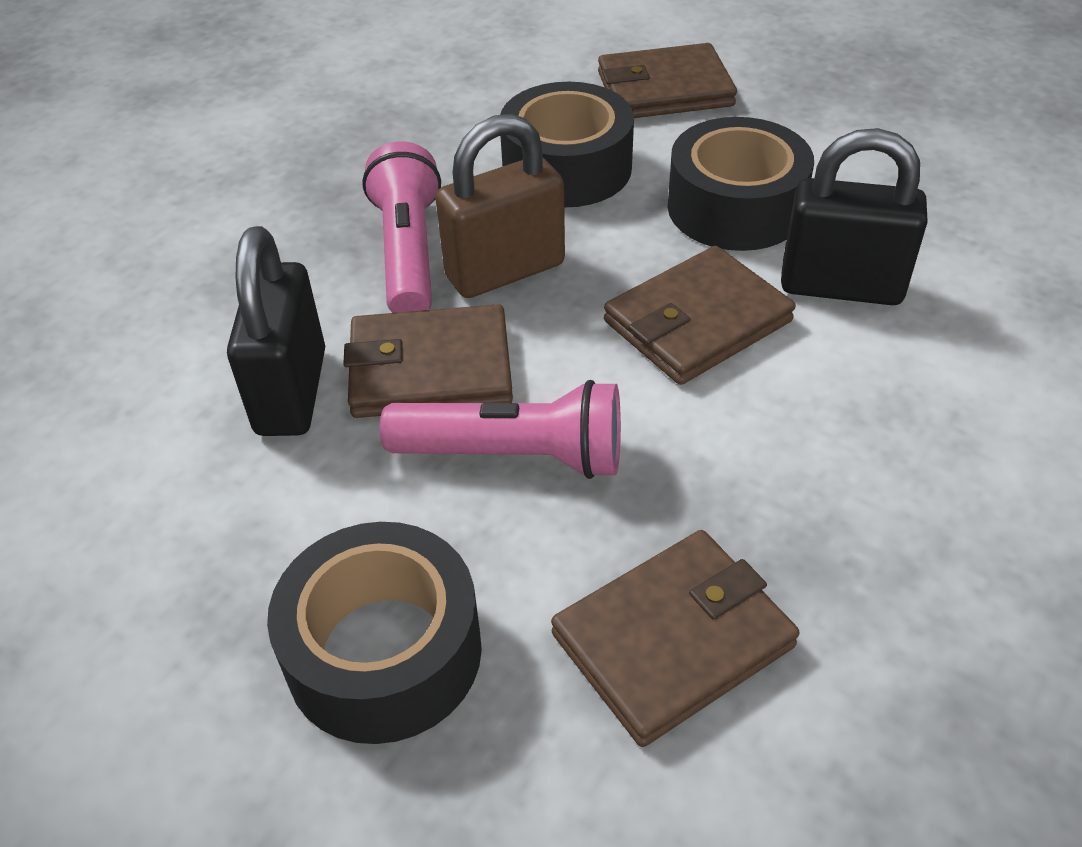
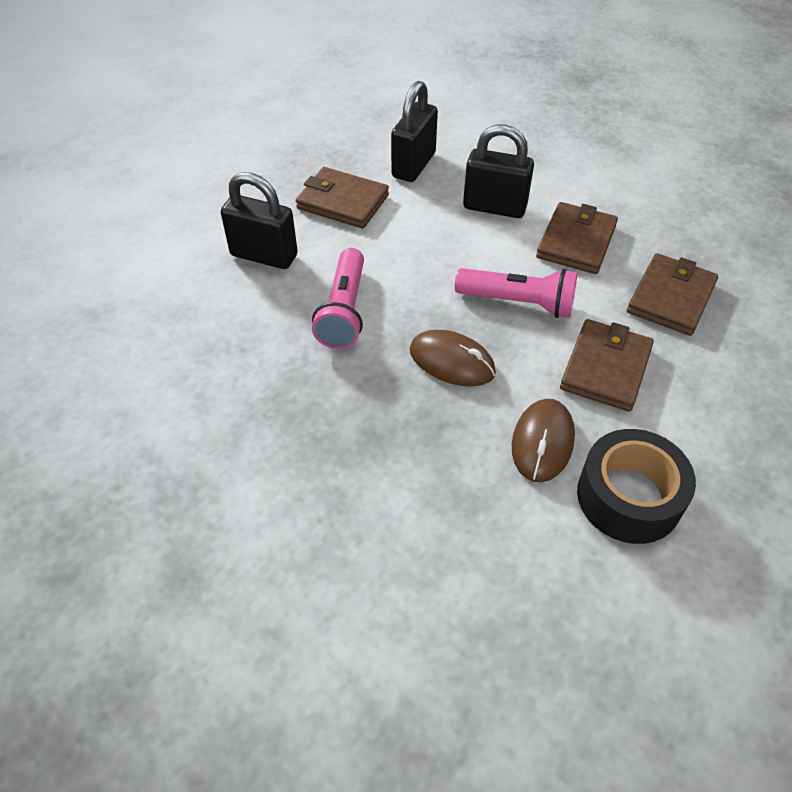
black padlock: [227,226,325,436] [781,128,928,305] = 2 -> [221,172,298,269] [391,81,438,182] [463,124,534,218] = 3
black tape: [267,522,482,744] [500,82,634,208] [668,117,814,251] = 3 -> [577,429,696,544] = 1
brown mouse: none = 0 -> [410,330,496,387] [512,399,575,482] = 2
brown padlock: [435,114,565,298] = 1 -> none = 0

